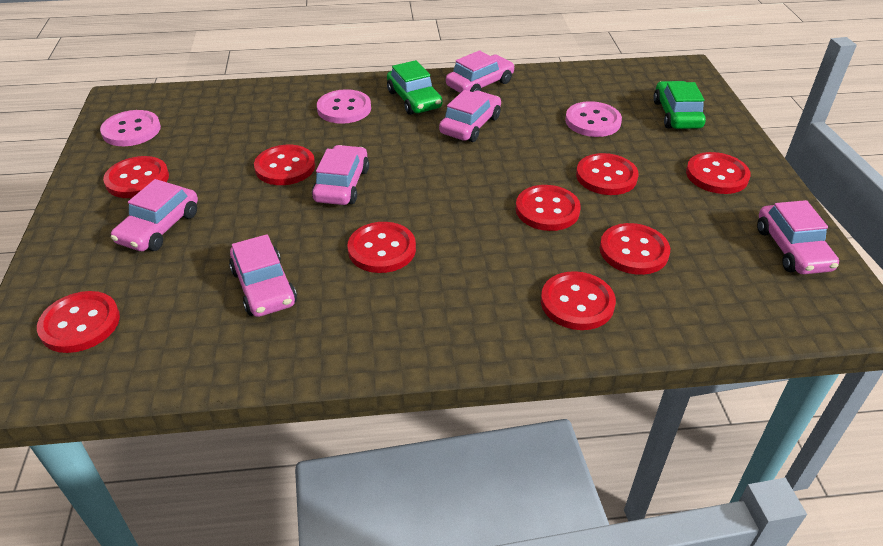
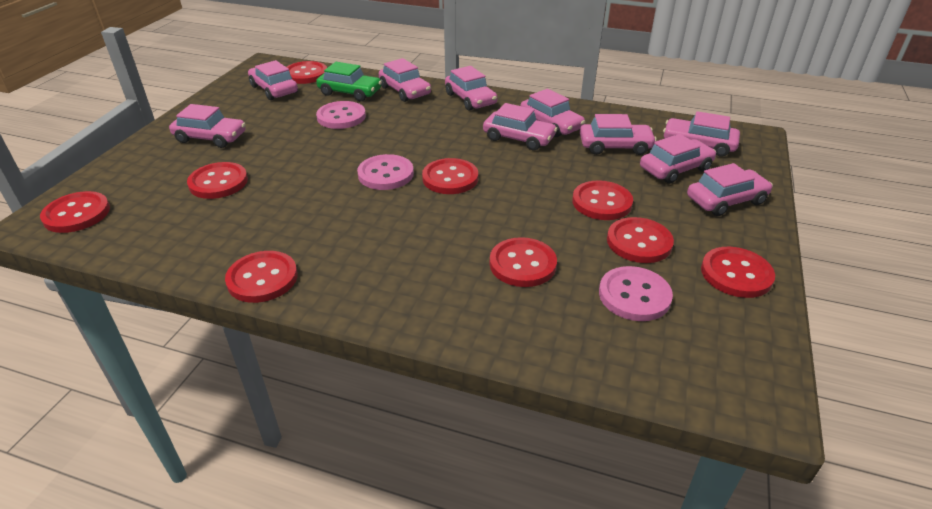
green car: [387,60,442,115] [653,81,706,129] = 2 -> [316,62,382,101] = 1
pink car: [111,179,198,251] [229,234,297,317] [312,145,369,205] [439,90,501,142] [446,50,515,93] [757,200,839,274] = 6 -> [169,104,246,148] [248,60,298,100] [379,58,431,102] [445,66,497,111] [483,103,557,151] [520,89,585,137] [580,114,657,155] [640,134,716,184] [663,111,740,157] [687,163,773,216] = 10

